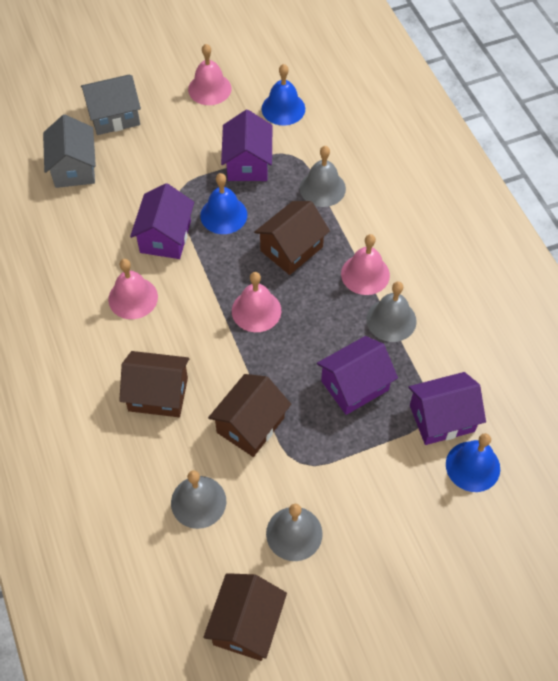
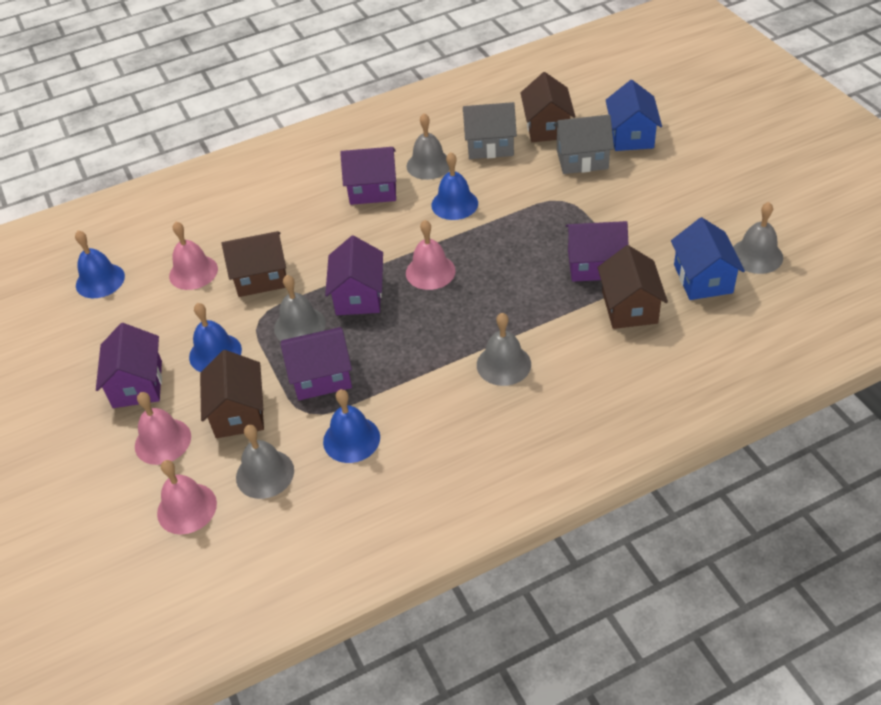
blue bell: [200,173,247,234] [262,64,305,126] [446,433,500,492] = 3 -> [75,231,125,298] [189,303,242,372] [323,389,380,463] [431,152,478,220] = 4
blue house: none = 0 -> [606,80,662,151] [671,217,745,300] = 2
grey bell: [171,470,226,529] [266,504,323,561] [300,146,346,207] [366,281,417,342] = 4 -> [236,425,294,499] [274,275,326,341] [407,113,450,180] [477,313,531,386] [733,202,783,274] = 5
purple house: [130,183,194,259] [221,110,273,181] [317,336,398,415] [409,372,486,445] = 4 -> [96,323,162,408] [280,327,352,400] [325,235,383,315] [340,147,396,205] [565,221,628,282] = 5

